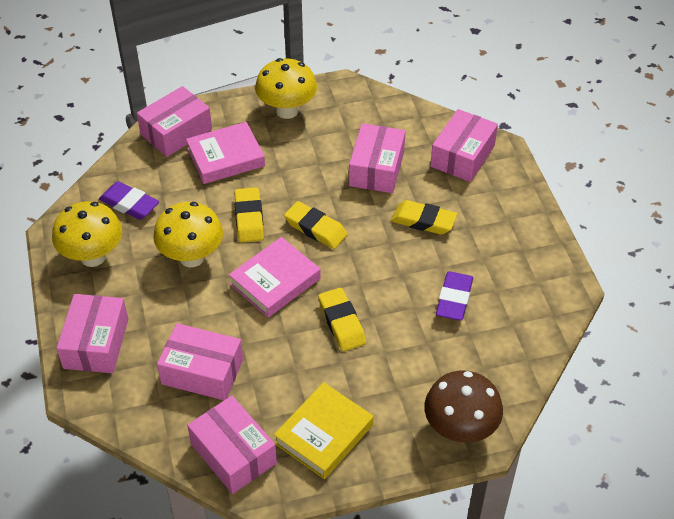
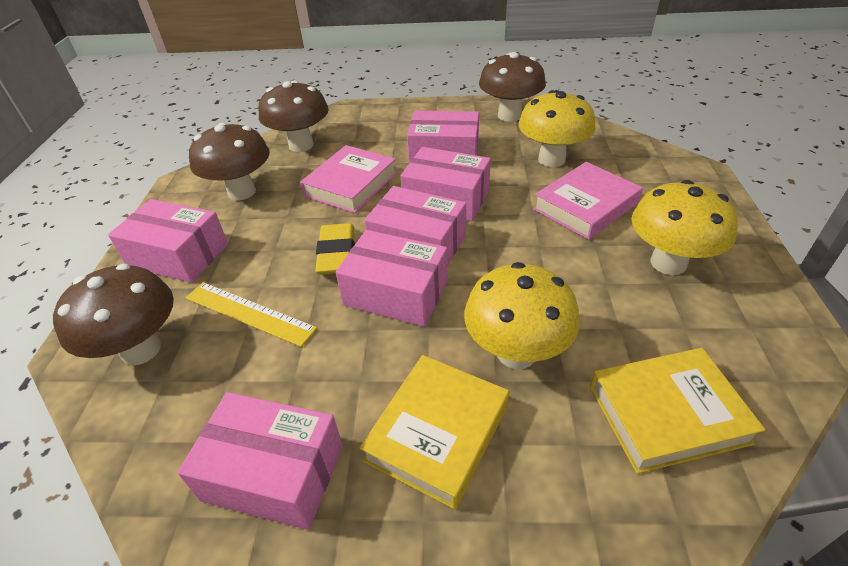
brown mushroom: [424,370,503,443] = 1 -> [53,264,174,365] [189,123,270,200] [258,81,329,152] [479,52,546,122] = 4
purple eraser: [99,181,159,220] [436,271,473,321] = 2 -> none = 0
yellow book: [274,382,373,479] = 1 -> [360,355,509,510] [590,348,766,474] = 2
yellow eraser: [234,187,264,243] [284,201,348,249] [318,288,366,351] [391,200,457,235] = 4 -> [315,223,355,274] = 1
yellow ruler: none = 0 -> [186,282,317,347] = 1

